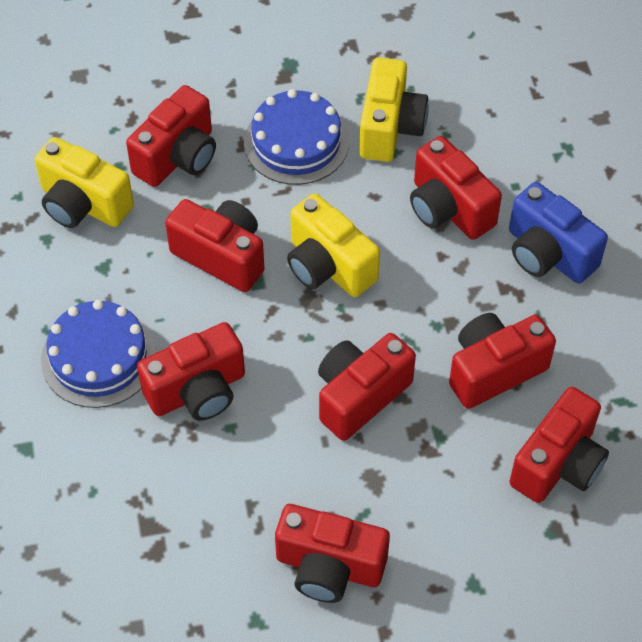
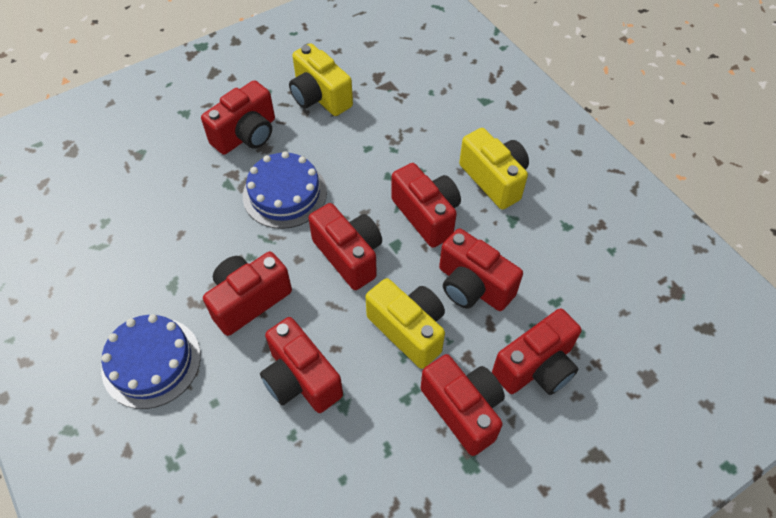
blue camera: [509,182,608,284] = 1 -> none = 0

